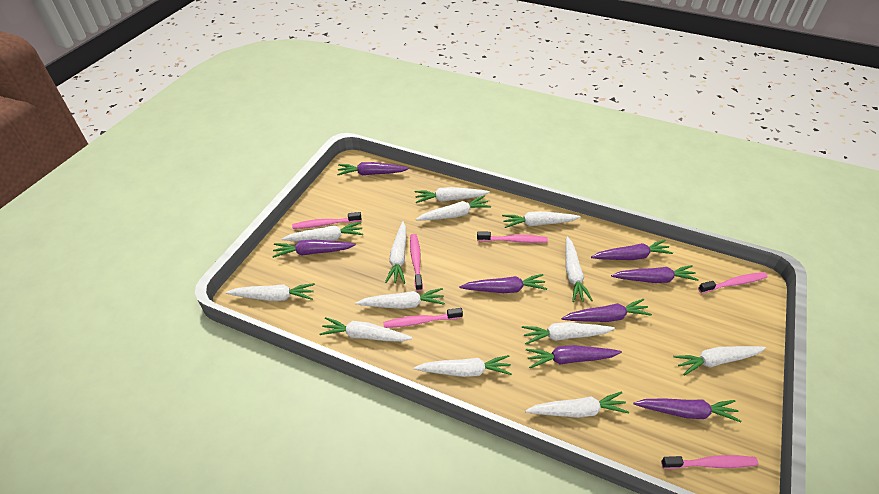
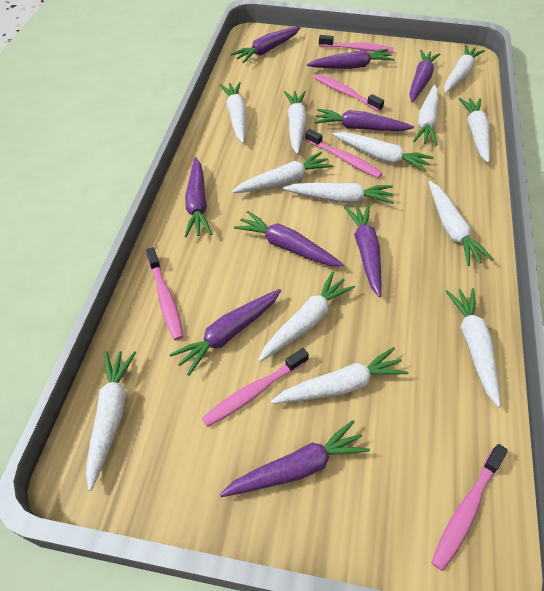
purple carrot: [272,239,356,258] [337,162,410,175] [459,274,547,293] [526,345,622,368] [561,299,652,322] [591,240,673,260] [611,265,699,283] [633,398,741,422] = 8 -> [169,289,281,376] [185,157,212,237] [220,420,370,497] [231,27,301,63] [234,211,344,267] [307,49,395,69] [314,109,414,131] [344,204,381,297] [409,50,440,102] = 9

